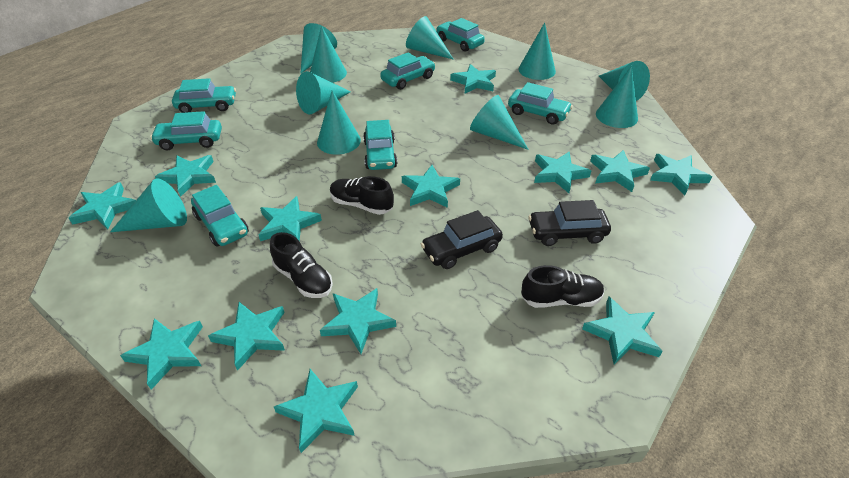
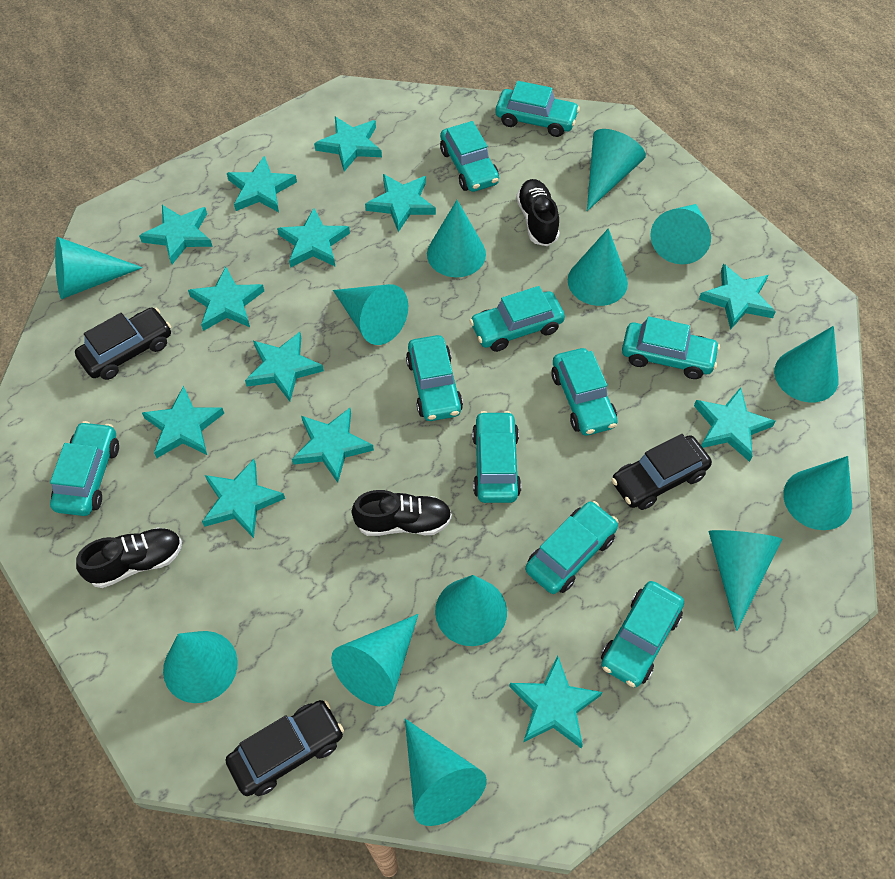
black car: [421,210,503,269] [528,200,611,246] = 2 -> [75,307,171,380] [226,700,344,796] [611,434,712,510] = 3
turquoise car: [150,111,222,150] [172,78,236,113] [191,185,249,247] [363,120,397,170] [380,52,436,90] [436,18,485,52] [508,82,573,125] = 7 -> [50,421,119,516] [406,335,463,421] [440,121,499,192] [469,286,565,352] [472,411,521,503] [496,81,580,137] [525,501,619,594] [551,348,618,435] [601,581,684,687] [622,316,720,379] = 10
turquoise cone: [110,178,187,232] [296,71,351,114] [300,23,337,74] [310,26,347,83] [317,90,361,155] [406,16,454,60] [470,95,529,150] [518,23,556,80] [596,66,638,128] [599,61,650,101] = 10 -> [55,237,143,299] [163,631,238,703] [331,614,418,706] [333,284,408,345] [405,719,487,826] [427,200,486,277] [435,575,507,646] [568,228,628,306] [587,129,646,211] [650,204,711,264] [708,530,783,631] [774,326,839,402] [783,456,852,530] = 13

